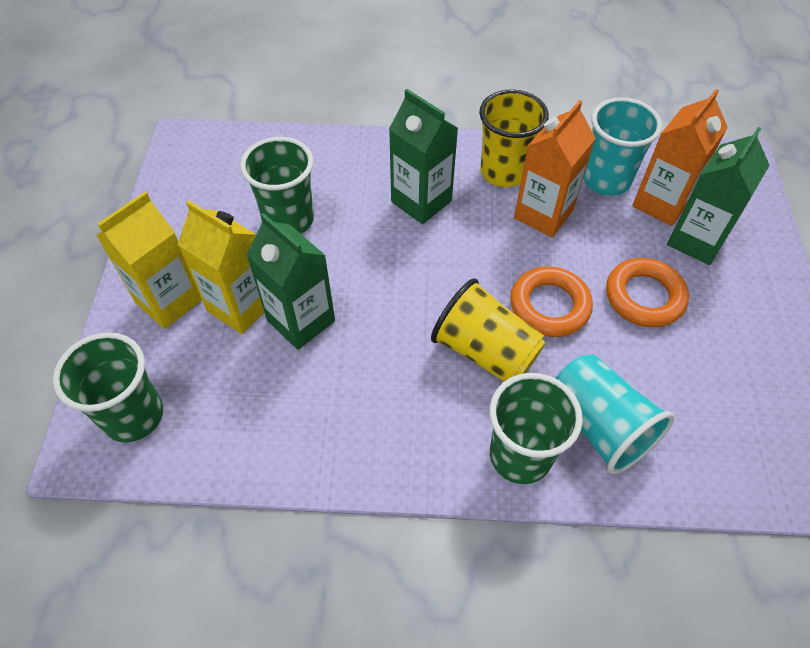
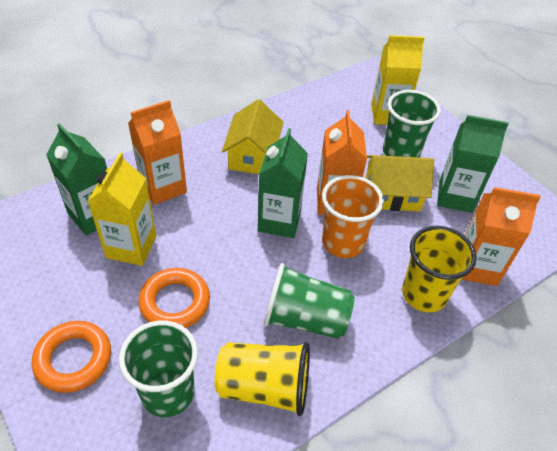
orange carton: [514,100,596,237] [632,89,728,226] = 2 -> [128,100,187,205] [317,110,367,215] [462,187,541,286] = 3
orange cup: none = 0 -> [322,175,384,258] = 1
turquoise cup: [555,355,674,474] [583,98,662,196] = 2 -> none = 0
yellow house: none = 0 -> [222,99,283,174] [366,155,434,211] = 2

